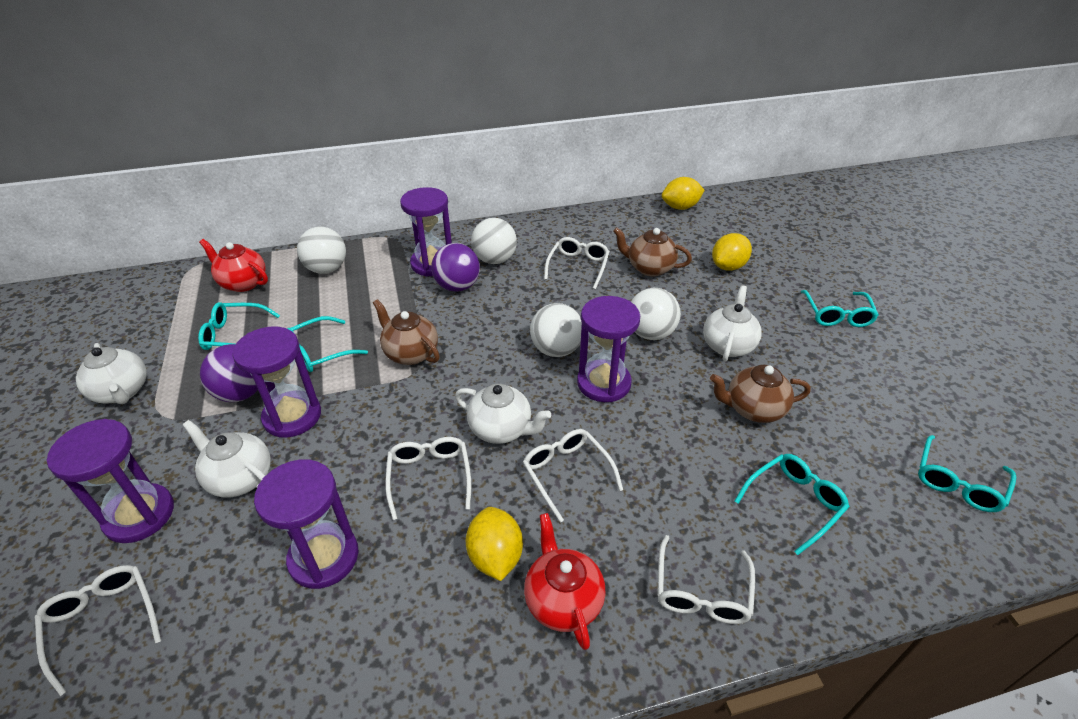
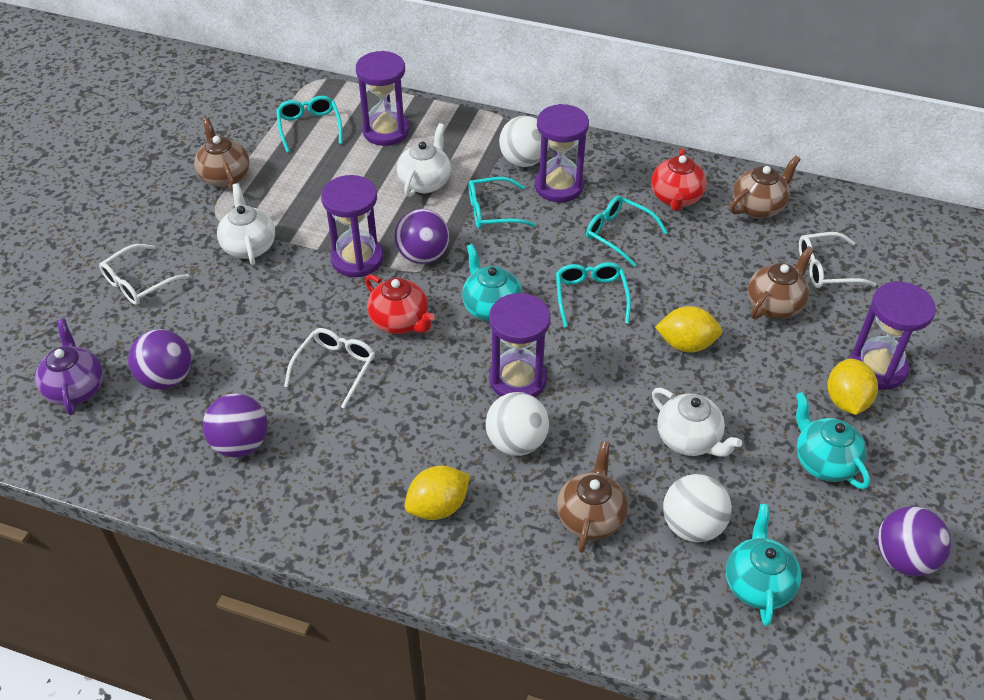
brown teapot: [373,299,440,365] [613,227,692,277] [710,365,811,423] = 3 -> [194,118,250,191] [557,441,628,553] [730,156,801,218] [748,246,814,319] = 4
purple ball: [200,344,258,402] [432,243,480,292] = 2 -> [128,329,191,390] [203,393,268,457] [394,209,449,264] [877,506,951,576] = 4
purple teapot: none = 0 -> [35,319,103,415] = 1
turquoise glasses: [198,302,280,350] [287,316,368,372] [735,454,850,555] [801,290,879,327] [918,435,1016,512] = 5 -> [276,96,343,153] [469,177,536,229] [556,262,631,327] [586,196,668,267] = 4
turquoise teapot: none = 0 -> [462,244,522,322] [726,504,801,626] [796,392,870,489] = 3
white ball: [297,227,346,274] [471,218,517,264] [530,303,582,357] [631,288,681,340] = 4 -> [486,392,549,456] [499,116,549,167] [663,474,732,542] = 3
white glasses: [35,565,161,696] [385,437,471,520] [523,429,623,522] [544,237,610,289] [657,535,755,624] = 5 -> [99,244,190,305] [284,328,375,409] [799,232,876,288] = 3
white teapot: [76,343,147,404] [183,420,271,498] [455,384,551,444] [703,285,762,362] = 4 -> [217,183,275,265] [397,123,451,197] [652,388,742,457] = 3

